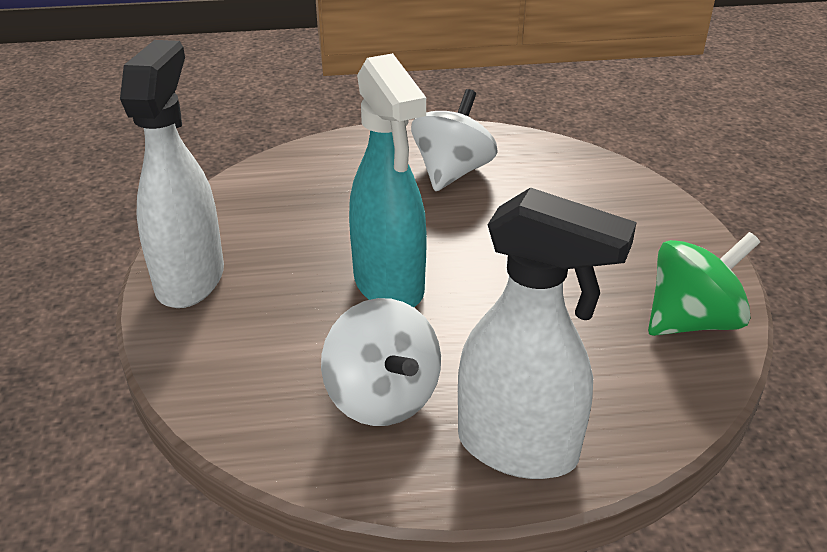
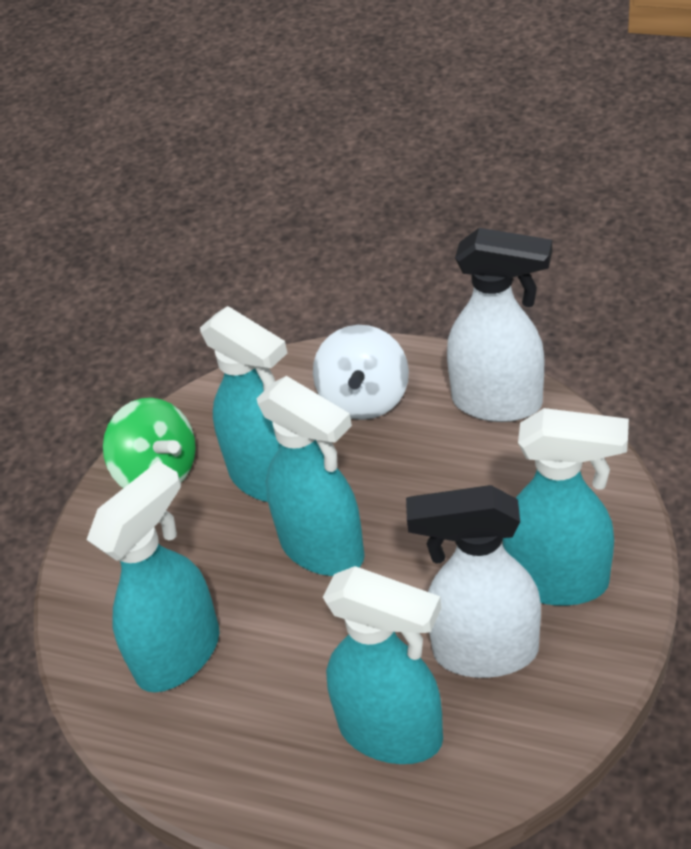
turquoise spray bottle: [349,53,427,307] = 1 -> [86,461,219,692] [200,306,287,502] [257,376,365,576] [323,566,443,764] [503,408,629,606] = 5
white spinning top: [321,298,441,426] [411,89,498,191] = 2 -> [313,325,409,420] = 1

